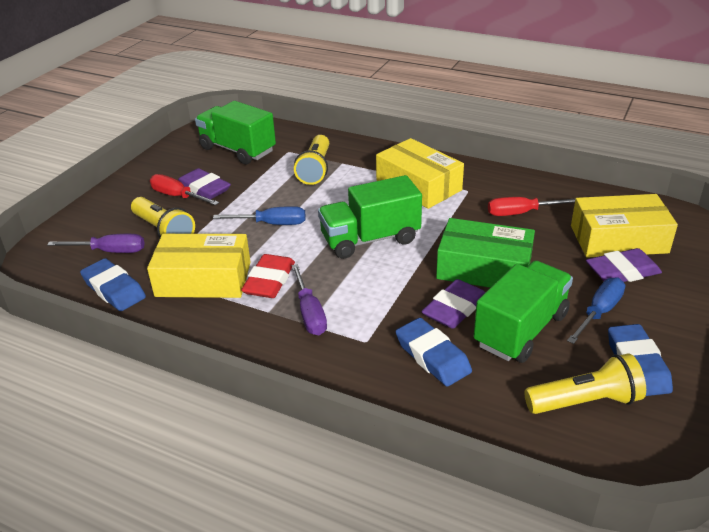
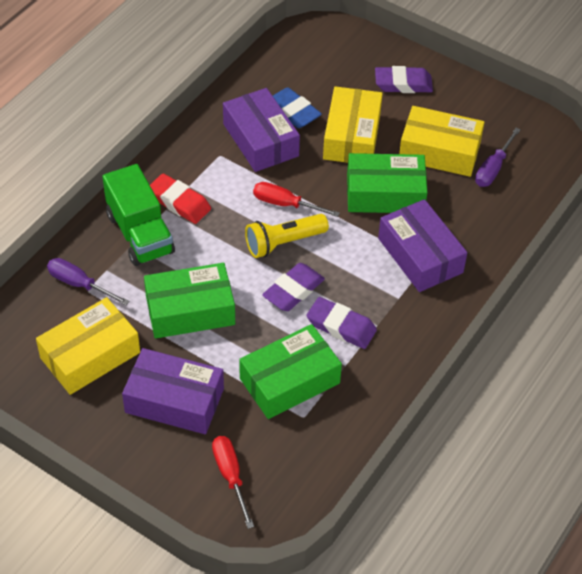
blue eraser: [80,258,146,311] [396,318,472,386] [608,324,673,396] = 3 -> [273,87,322,128] = 1
blue screwdriver: [213,206,306,225] [567,277,625,344] = 2 -> none = 0
green box: [436,218,535,288] = 1 -> [144,263,235,339] [239,324,342,419] [347,153,427,213] = 3
green truck: [195,101,276,164] [318,175,422,259] [473,261,573,363] = 3 -> [102,164,175,266] = 1
purple box: none = 0 -> [122,348,224,434] [223,88,300,172] [378,199,467,292] = 3
yellow flashlight: [131,197,195,238] [294,135,329,185] [524,353,646,414] = 3 -> [245,214,329,258] = 1

